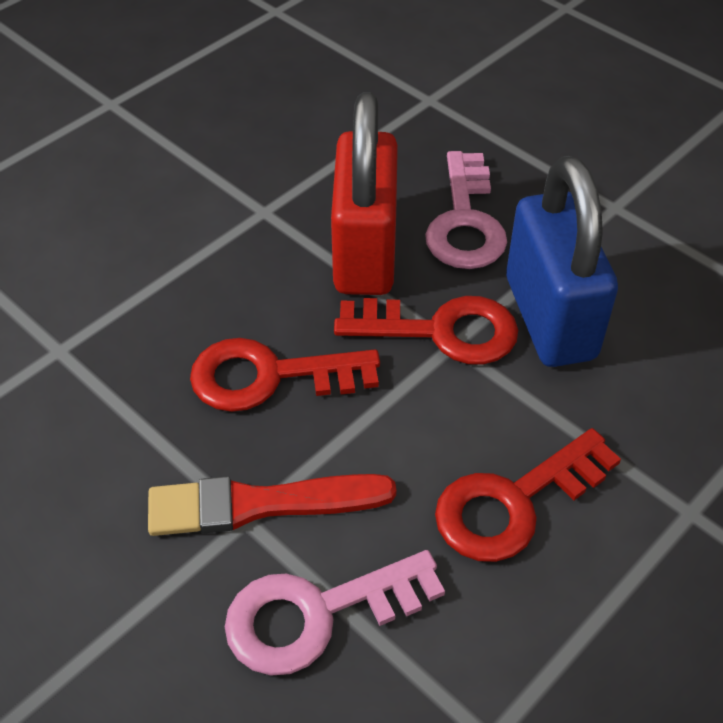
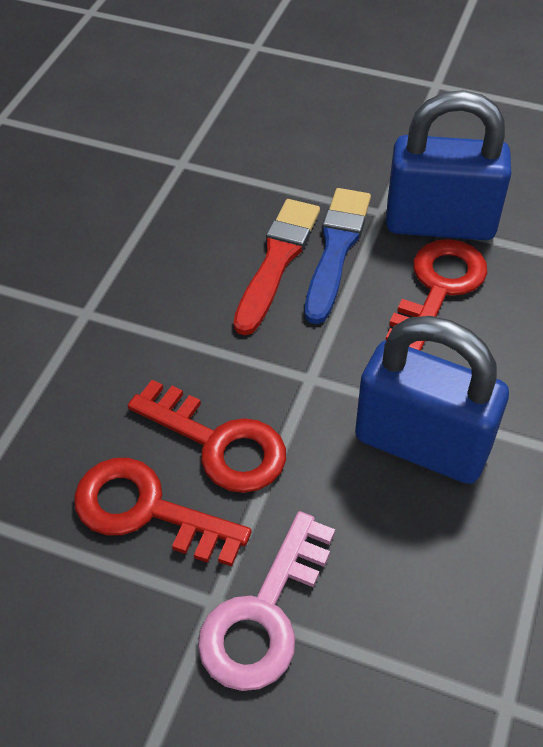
blue brush: none = 0 -> [305,188,371,324] = 1
blue padlock: [506,156,618,367] = 1 -> [355,316,509,484] [386,90,511,240] = 2
pink key: [225,550,445,676] [425,151,507,269] = 2 -> [198,511,335,691] = 1
red padlock: [331,92,398,295] = 1 -> none = 0

